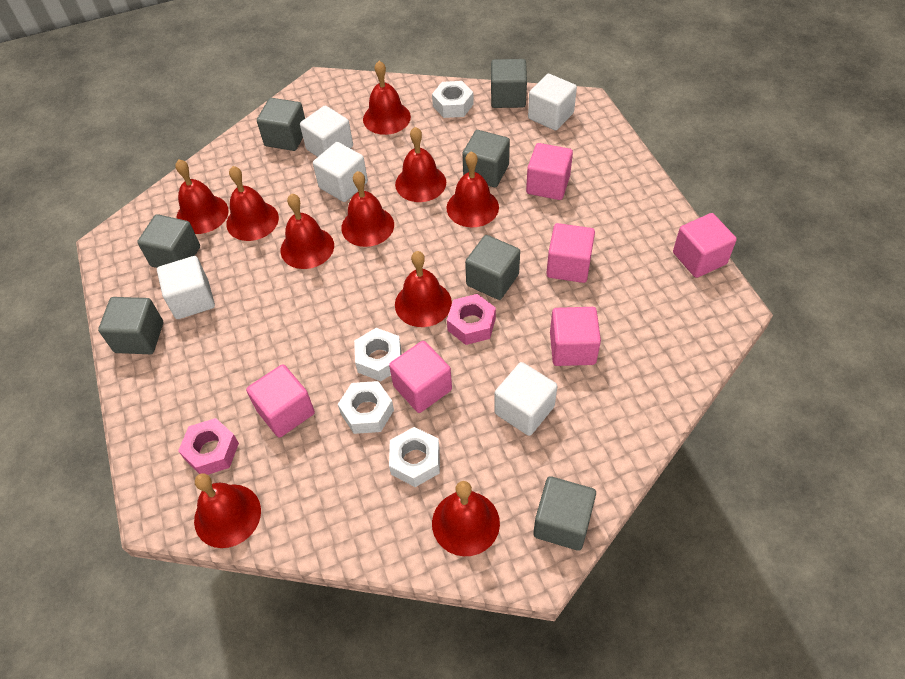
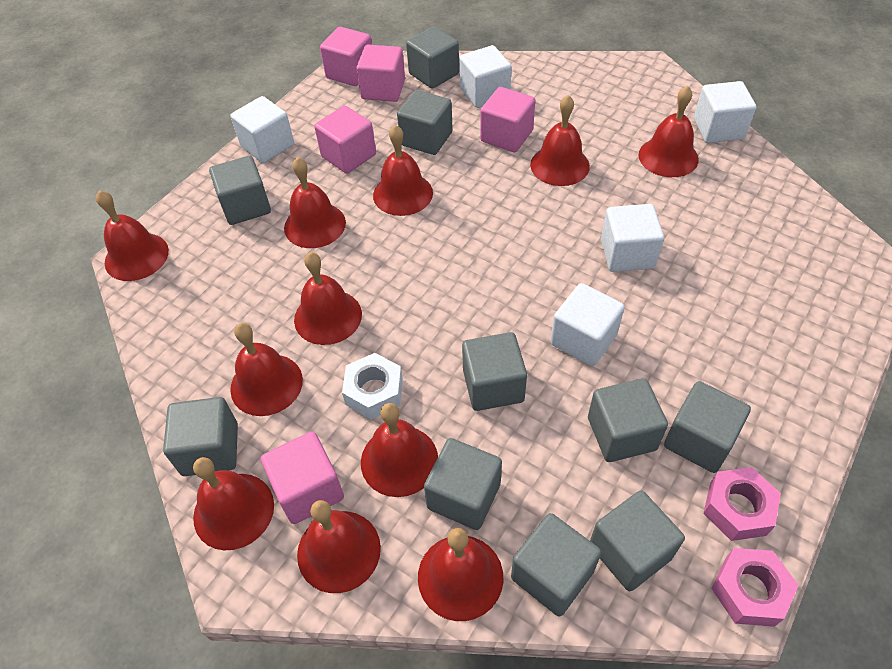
grey cube: [98,297,163,354] [137,214,200,268] [257,98,305,151] [462,130,510,187] [465,235,520,300] [491,59,527,108] [533,476,596,551] = 7 -> [163,397,238,476] [209,156,271,225] [397,90,453,155] [406,26,459,89] [424,438,502,530] [462,332,527,411] [511,513,601,616] [588,378,668,462] [590,490,685,591] [664,381,751,473] = 10
pink cube: [246,364,315,438] [389,341,452,413] [526,143,573,200] [546,223,595,283] [550,307,601,366] [673,213,737,278] = 6 -> [261,431,344,524] [314,105,376,174] [320,27,372,86] [356,45,405,102] [480,87,535,153] = 5
red bell: [175,159,229,234] [194,473,261,548] [226,166,279,241] [281,194,334,269] [341,171,394,247] [363,61,411,135] [395,127,446,202] [395,251,452,327] [432,481,500,556] [447,151,499,227] = 10 -> [96,190,169,281] [193,457,274,550] [230,323,303,416] [284,157,346,248] [294,252,362,345] [297,500,381,593] [361,403,438,497] [373,125,433,216] [418,528,503,621] [530,95,590,186] [639,86,699,177] = 11
white nut: [338,381,394,434] [354,328,401,381] [389,427,440,487] [432,81,474,118] = 4 -> [342,353,403,419] = 1

